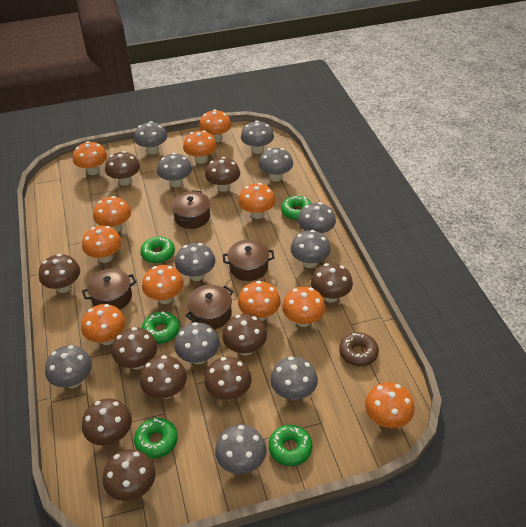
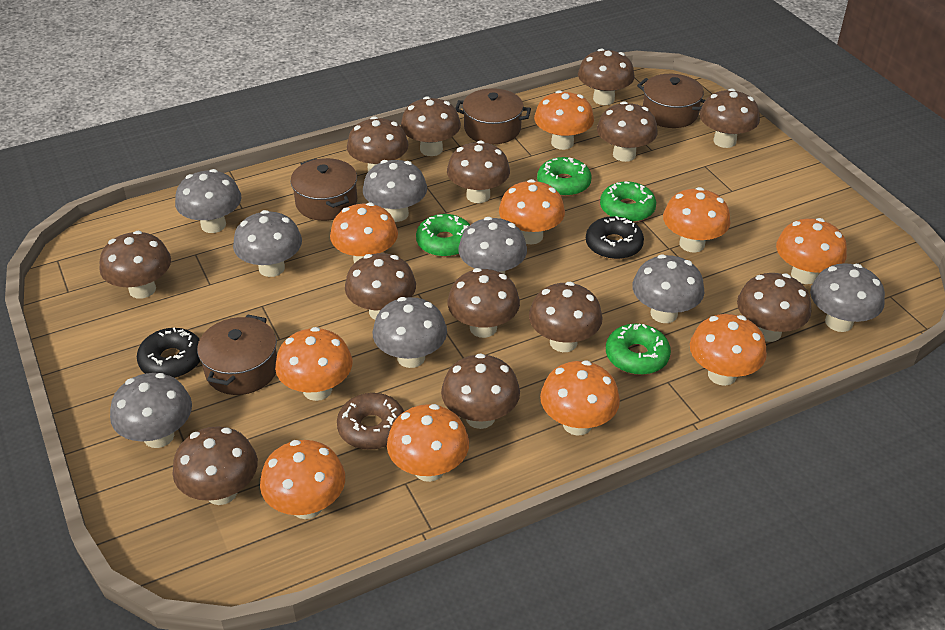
black donut: none = 0 -> [137,327,200,378] [586,216,644,260] = 2
brown mushroom: [39,254,80,293] [82,398,132,445] [103,449,156,501] [105,151,140,186] [112,327,157,370] [140,355,187,399] [204,357,252,400] [205,157,240,192] [222,314,267,355] [311,263,353,302] = 10 -> [100,231,171,299] [173,426,258,505] [345,253,416,320] [347,116,409,172] [401,96,461,156] [441,353,520,429] [447,141,510,203] [447,268,520,338] [529,282,603,352] [578,49,635,105] [597,101,658,162] [699,89,760,148] [737,273,811,342] = 13
green donut: [134,418,178,458] [140,237,175,263] [142,311,180,344] [269,425,312,466] [281,196,312,220] = 5 -> [416,214,470,257] [537,157,592,197] [600,181,656,222] [606,323,671,375] = 4
grey mushroom: [45,345,92,388] [134,121,168,154] [157,153,192,187] [174,322,220,365] [175,243,215,281] [215,425,266,474] [241,121,274,154] [258,148,293,182] [270,356,318,400] [291,230,331,268] [298,202,336,234] = 11 -> [110,373,192,448] [175,169,242,233] [233,210,302,277] [363,160,427,222] [373,297,447,368] [458,217,527,274] [632,254,704,323] [810,263,885,332] = 8
orange mushroom: [73,141,107,175] [81,304,126,345] [82,226,122,263] [93,196,131,232] [142,265,184,304] [183,130,217,164] [199,110,232,142] [238,281,281,321] [239,183,276,219] [282,287,326,327] [365,382,415,428] = 11 -> [260,440,345,519] [275,327,352,401] [330,202,398,263] [387,404,469,482] [499,179,565,244] [534,90,594,150] [540,360,620,436] [663,187,730,253] [690,314,767,386] [776,218,847,284] = 10

